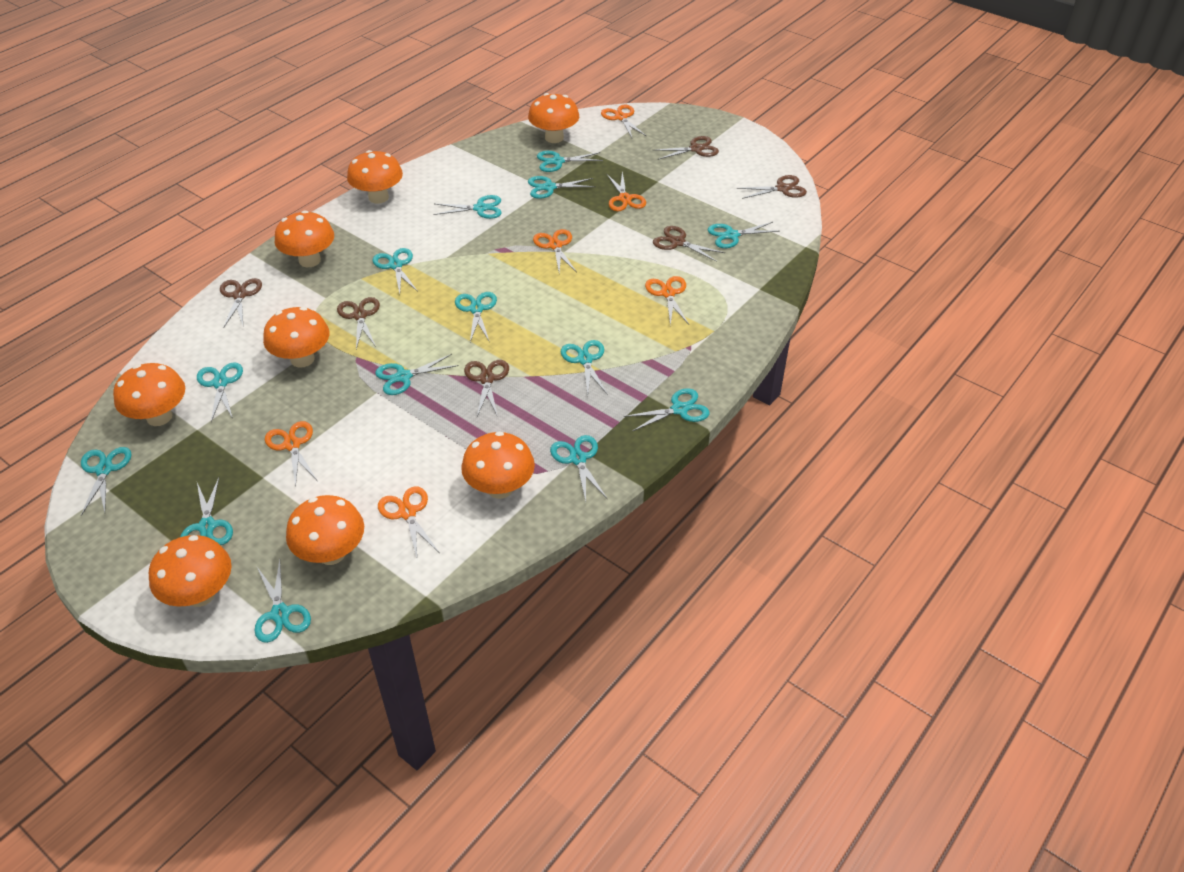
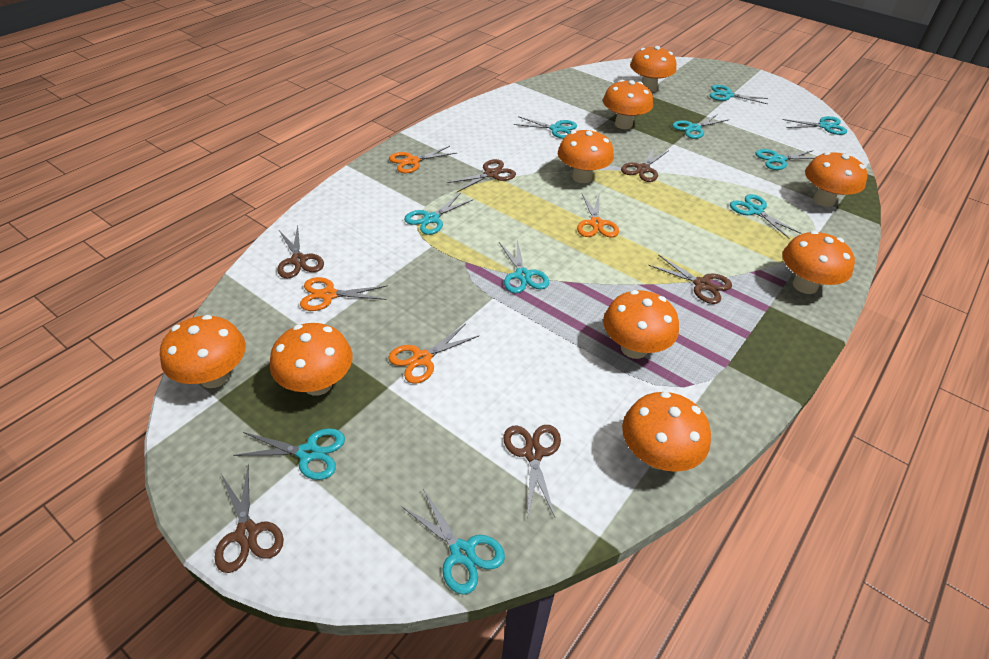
orange mushroom: [113,363,185,426] [149,535,232,607] [263,307,329,368] [275,210,334,267] [286,495,364,565] [347,150,403,204] [461,431,535,499] [528,93,579,143] = 8 -> [160,315,246,388] [270,323,353,396] [558,129,614,183] [603,80,653,129] [603,290,679,359] [622,392,711,472] [630,46,676,92] [783,231,855,294] [805,152,868,207] = 9
orange scissors: [265,421,317,487] [378,486,439,558] [533,229,577,274] [601,104,646,138] [606,171,646,211] [645,276,689,326] = 6 -> [300,277,388,311] [388,324,479,384] [389,146,457,173] [577,194,619,237] = 4
turquoise scissors: [81,447,132,516] [180,478,233,545] [197,362,243,422] [254,560,311,643] [373,248,418,294] [375,354,459,395] [433,195,502,219] [455,292,497,342] [528,176,596,199] [537,151,603,172] [550,435,607,502] [561,340,608,396] [624,388,710,431] [708,222,780,248] = 14 -> [233,428,345,480] [401,489,505,595] [404,194,473,235] [499,239,549,293] [514,116,577,139] [672,114,728,139] [710,85,768,104] [730,194,801,239] [755,149,815,170] [782,116,847,135] = 10

